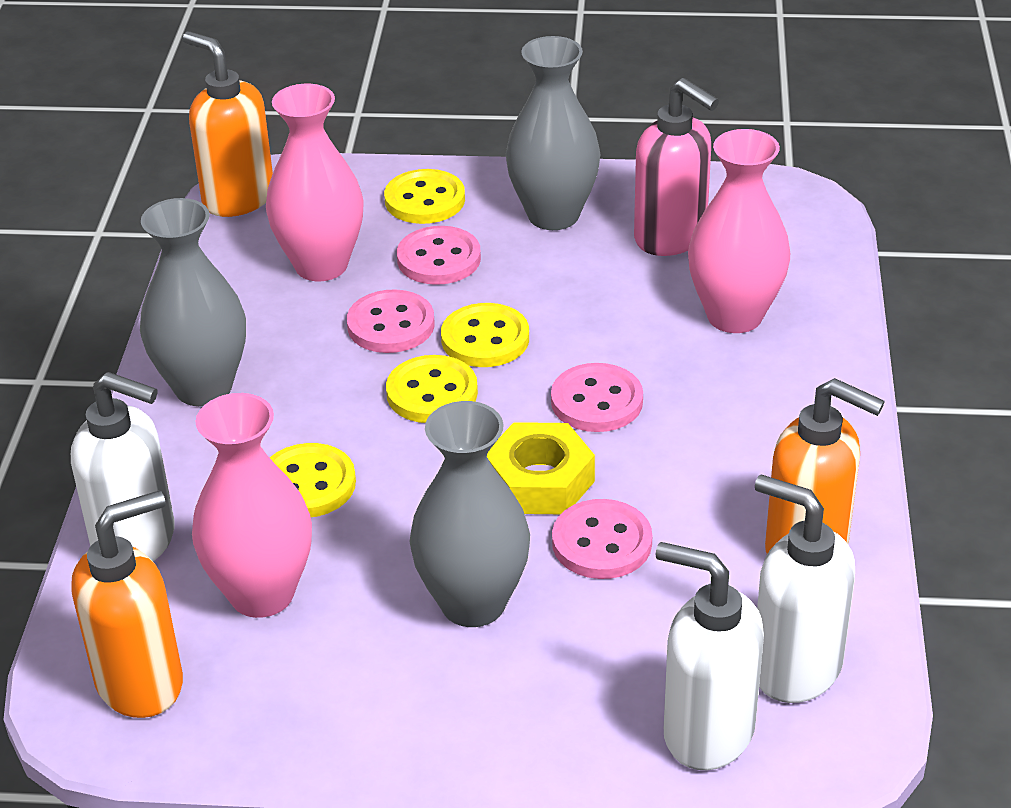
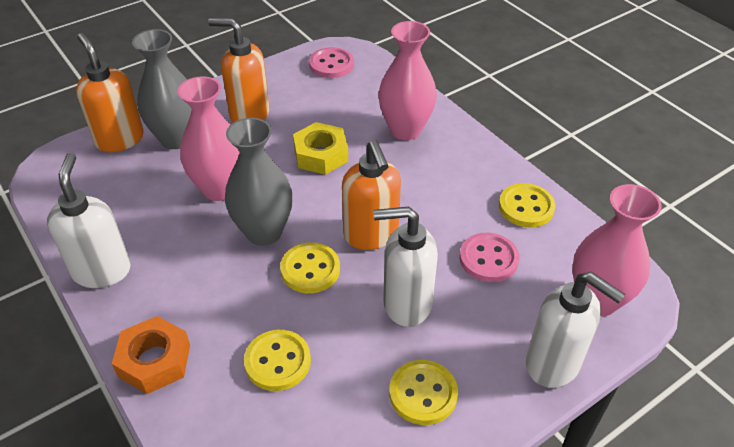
grey vase: [140,198,246,406] [410,401,530,627] [506,36,601,230] = 3 -> [132,29,192,149] [225,118,293,246] = 2
orange nut: none = 0 -> [112,316,190,394] = 1
pink button: [347,289,435,353] [397,226,481,285] [551,363,643,432] [552,499,652,579] = 4 -> [309,47,354,78] [459,233,519,282] = 2
pink soap dispenser: [634,78,719,256] = 1 -> none = 0

